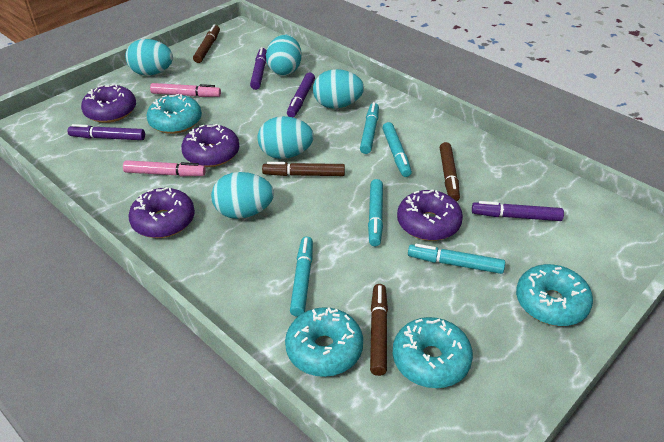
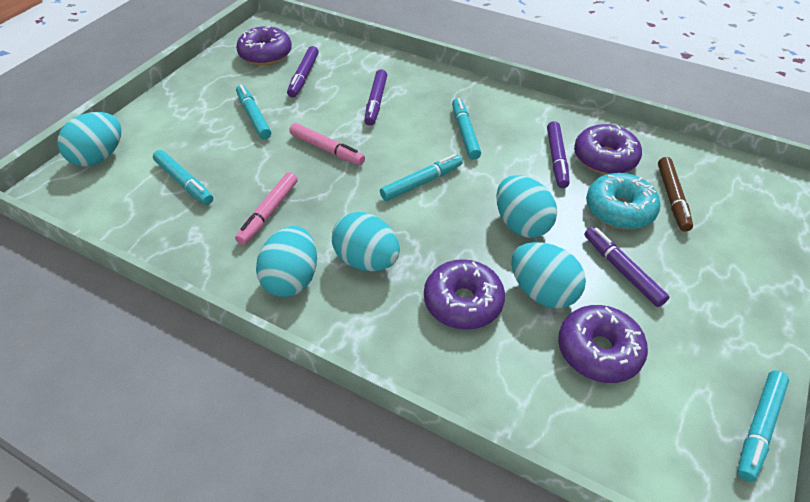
brown marker: [193,24,220,63] [262,162,345,176] [370,284,388,376] [440,142,460,201] = 4 -> [658,157,693,232] = 1
turquoise donut: [146,94,202,134] [285,307,363,377] [393,317,473,388] [516,264,593,326] = 4 -> [586,173,660,230] = 1

